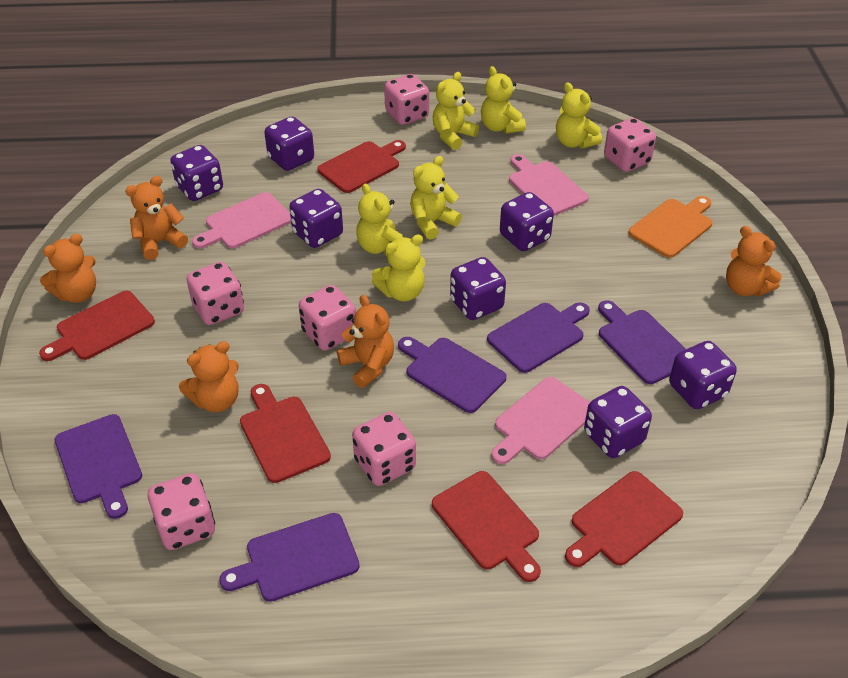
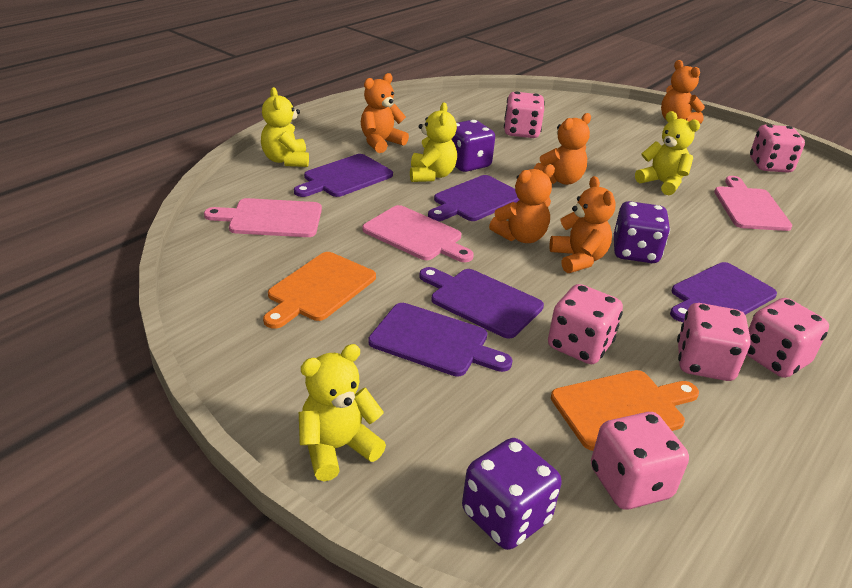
orange cutting board: [628,196,713,258] = 1 -> [263,252,376,329] [551,370,699,451] = 2
purple dice: [170,145,223,201] [264,117,314,171] [289,189,343,248] [450,257,506,320] [500,192,554,251] [584,386,652,458] [669,341,737,409] = 7 -> [451,120,495,172] [462,438,561,550] [614,201,670,263] = 3
red cutting board: [39,291,155,361] [240,384,331,483] [317,140,406,193] [432,471,541,582] [565,471,683,567] = 5 -> none = 0
yellow teddy bear: [356,184,403,256] [372,234,426,301] [410,156,462,240] [433,72,479,150] [481,66,526,134] [556,82,602,149] = 6 -> [261,87,309,167] [299,344,386,481] [410,102,457,182] [635,111,700,195] = 4

